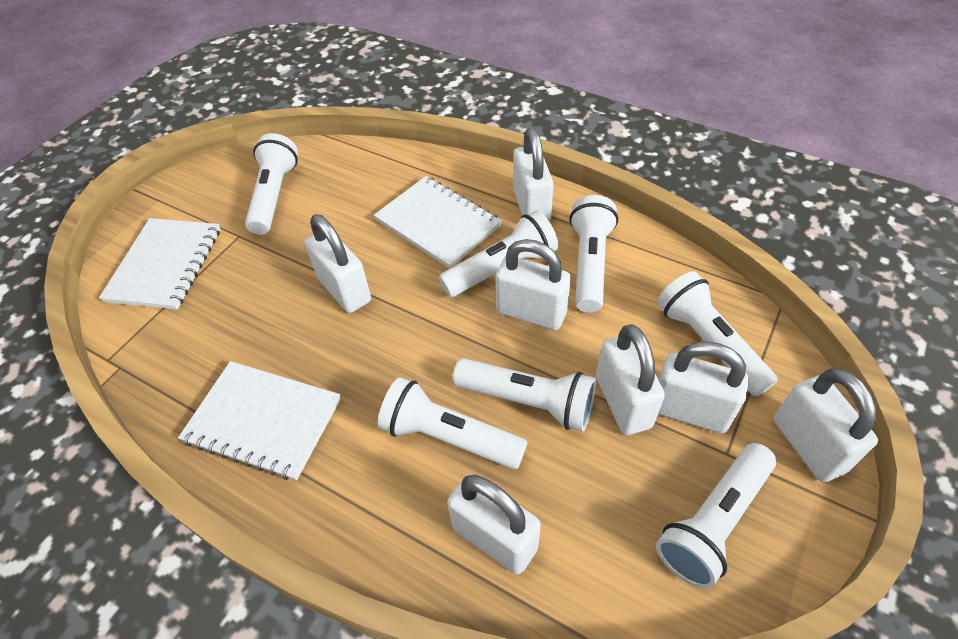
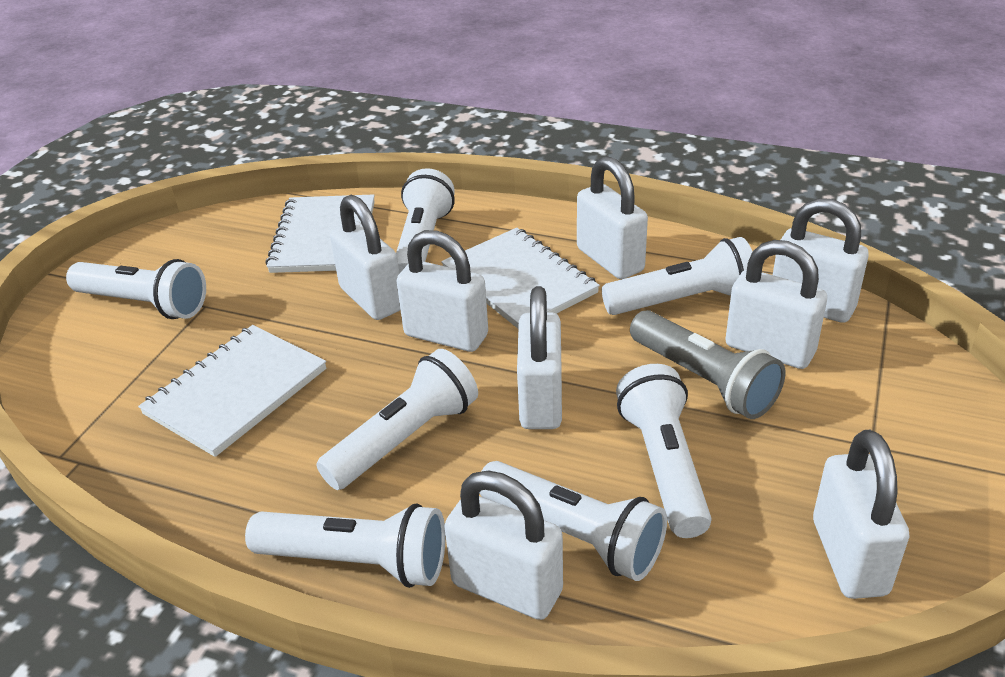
grey flashlight: none = 0 -> [630,310,785,419] = 1
white padlock: [305,214,371,313] [447,474,541,574] [495,239,571,330] [513,127,553,222] [596,324,665,435] [658,341,749,433] [774,368,878,482] = 7 -> [330,195,400,320] [396,230,488,352] [444,470,563,620] [517,286,562,429] [577,156,648,279] [725,240,827,369] [773,198,869,323] [813,430,910,599] = 8

